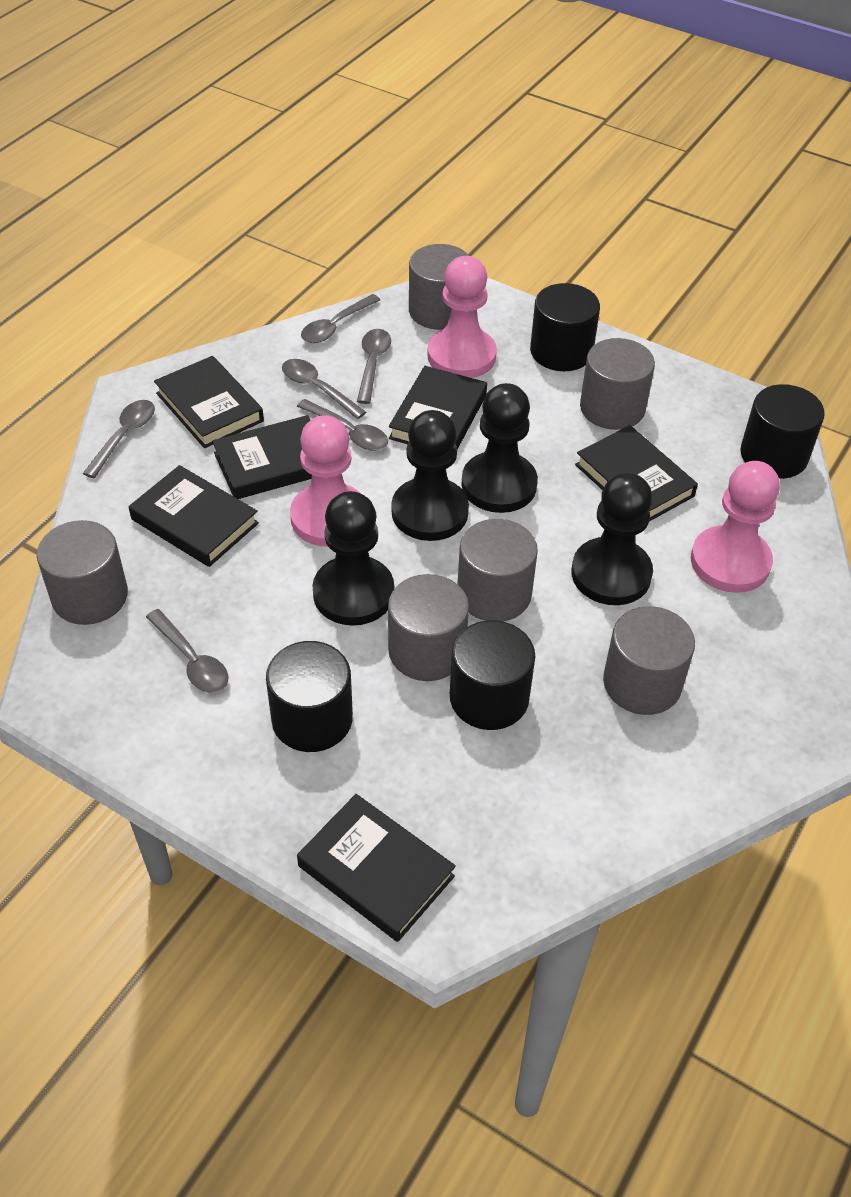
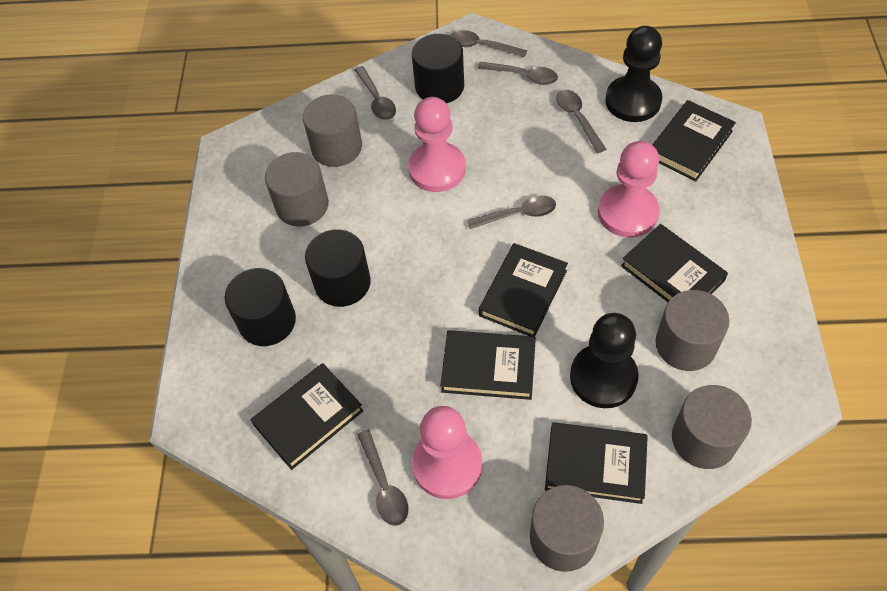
black cylinder: [266,641,353,752] [450,620,535,730] [530,283,600,371] [740,384,825,479] = 4 -> [225,268,296,346] [305,229,371,307] [412,34,464,103] = 3
black pawn: [312,491,394,626] [391,410,469,541] [461,383,538,513] [571,472,653,605] = 4 -> [570,313,639,408] [605,26,662,122] = 2
grey cylinder: [37,520,128,625] [388,574,469,681] [409,244,469,330] [458,519,538,621] [580,338,655,430] [603,606,695,715] = 6 -> [265,152,329,227] [303,94,362,167] [530,485,604,572] [655,290,730,371] [672,385,752,469] = 5

